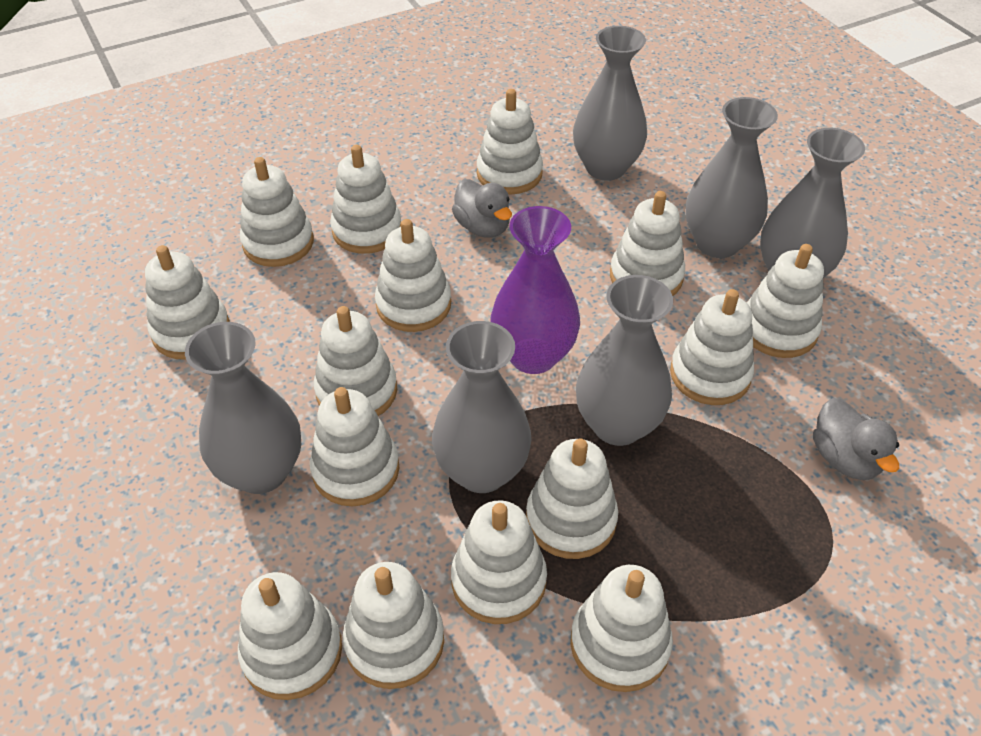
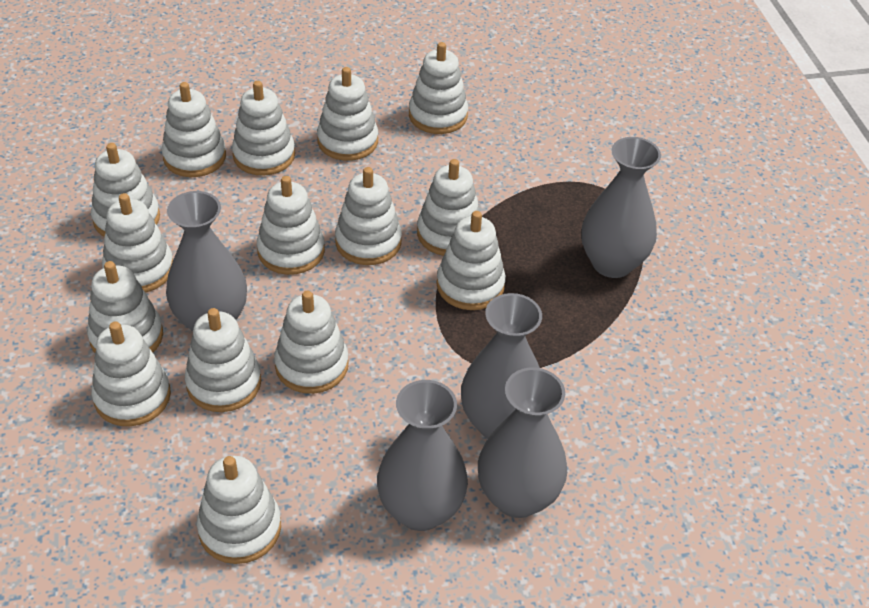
grey duck: [452,179,512,238] [813,398,899,480] = 2 -> none = 0
grey vase: [185,322,301,494] [432,321,532,493] [573,26,647,181] [576,275,673,446] [685,97,778,258] [760,128,865,278] = 6 -> [166,191,247,331] [377,380,468,531] [461,293,542,439] [478,367,567,518] [581,137,661,278] = 5
purple vase: [491,206,580,374] = 1 -> none = 0

